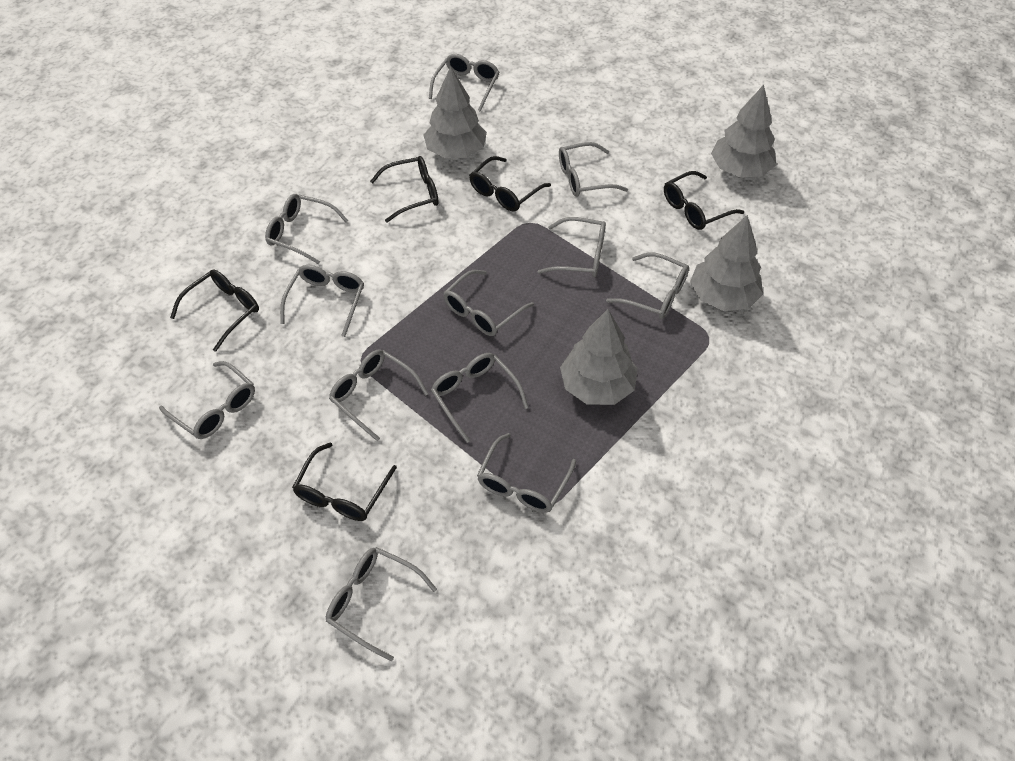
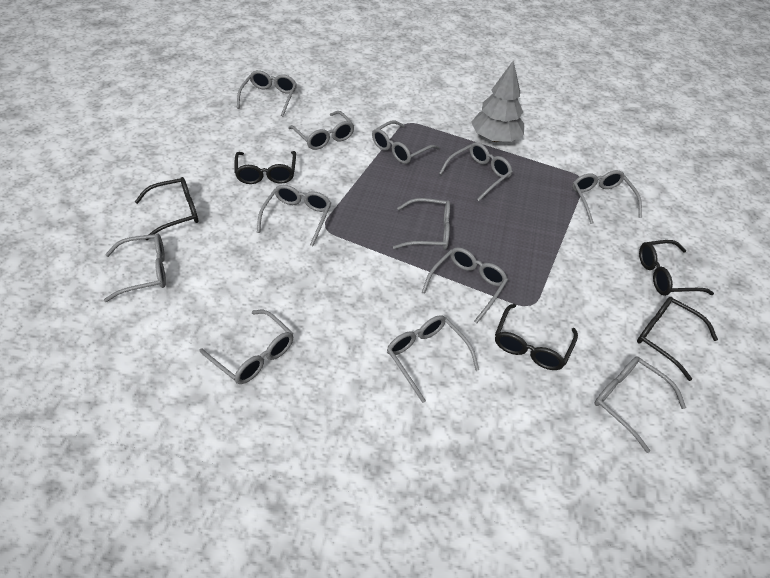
grey tree: [423,66,487,158] [560,309,638,405] [690,215,763,311] [711,85,776,178] = 4 -> [471,61,524,142] = 1

